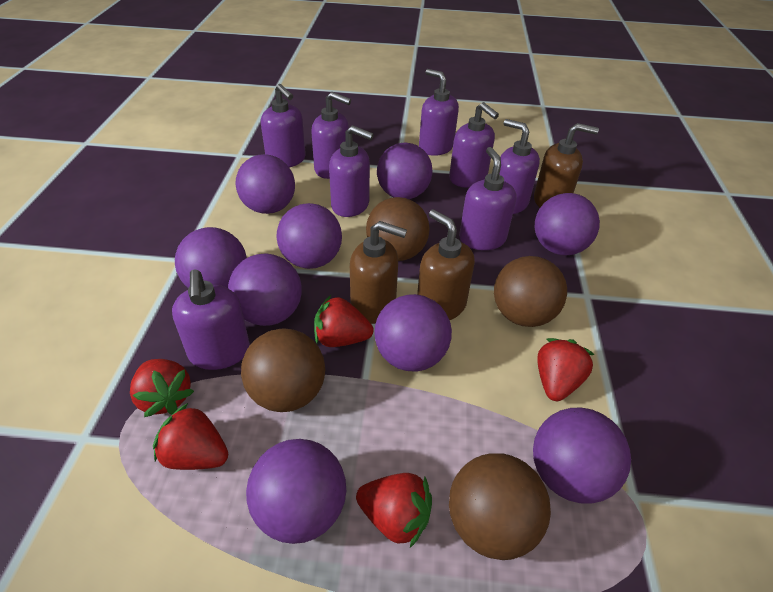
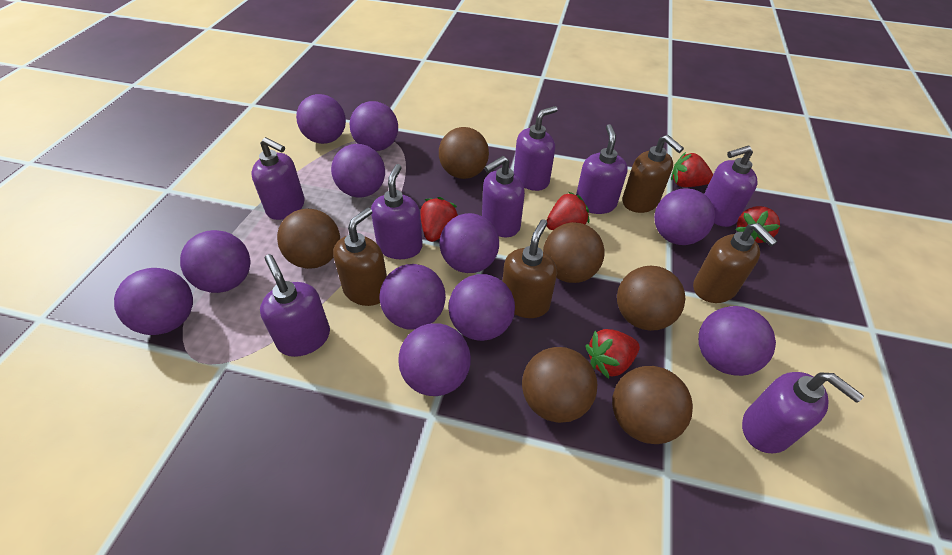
brown ball: [241,328,325,412] [366,197,429,261] [449,453,551,560] [494,256,567,327] = 4 -> [277,208,340,269] [439,127,489,179] [522,347,597,423] [543,222,605,283] [612,366,693,444] [617,266,685,331] = 6
brown soap dispenser: [350,221,407,324] [417,209,475,320] [534,123,599,208] = 3 -> [333,208,387,306] [502,219,557,318] [622,135,684,213] [693,223,778,303] = 4
purple ball: [175,227,247,288] [228,253,302,326] [235,154,295,214] [246,439,346,544] [276,203,342,269] [374,294,452,371] [377,142,433,199] [533,408,631,504] [535,193,600,255] = 9 -> [114,268,193,335] [180,230,250,293] [296,94,346,144] [331,144,385,197] [349,101,398,151] [379,264,446,330] [398,323,471,396] [440,213,499,273] [448,274,515,341] [654,188,715,245] [698,306,776,376] = 11

